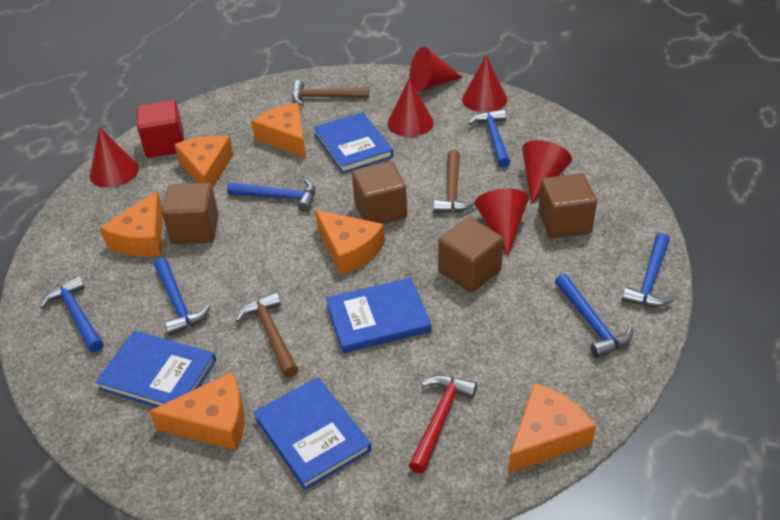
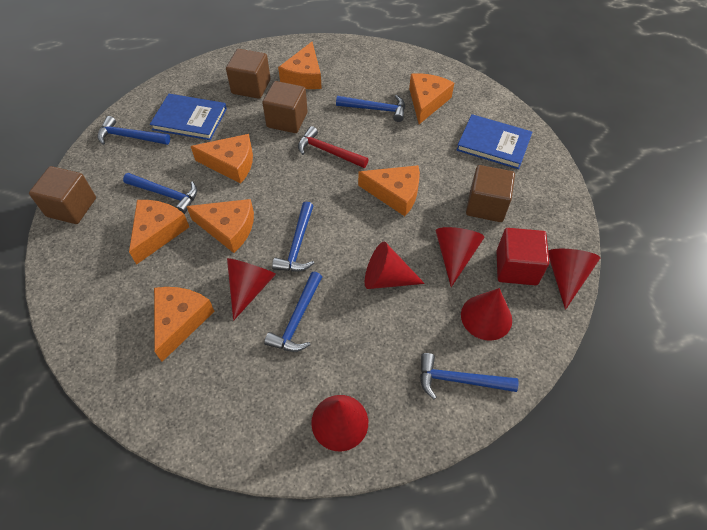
blue book: [95,331,216,407] [253,377,372,490] [314,112,393,174] [326,278,431,353] = 4 -> [150,94,227,140] [457,114,532,169] = 2
brown hammer: [235,292,298,378] [291,80,369,106] [433,150,476,213] = 3 -> none = 0
orange cheese: [100,190,163,257] [149,372,244,451] [174,136,233,188] [251,103,306,158] [315,210,385,275] [508,383,596,473] = 6 -> [129,200,189,265] [154,287,214,362] [186,199,254,253] [191,134,253,184] [278,42,322,89] [358,165,420,216] [409,73,454,124] = 7

